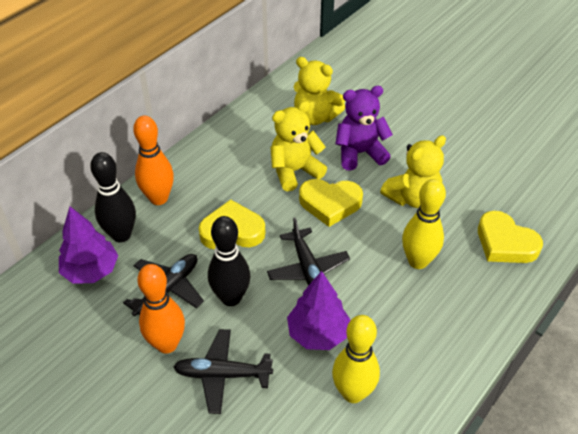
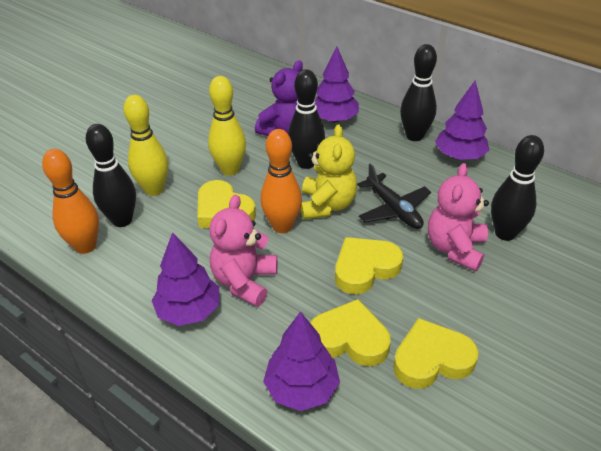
black bowling pin: [90,152,136,242] [208,216,250,306] = 2 -> [86,124,136,227] [288,69,325,169] [400,44,437,141] [491,135,544,241] = 4
black plane: [123,254,204,316] [173,329,273,414] [267,218,350,286] = 3 -> [357,163,431,229] = 1
pink teddy bear: none = 0 -> [209,195,277,307] [428,163,489,271] = 2
purple tree: [59,207,118,284] [287,271,350,350] = 2 -> [152,232,219,326] [263,311,340,411] [315,46,359,123] [435,81,489,160] = 4
yellow heart: [199,199,265,249] [299,179,363,227] [478,211,543,263] = 3 -> [197,180,256,228] [310,299,391,366] [335,237,403,294] [393,318,479,389] = 4
yellow teddy bear: [270,101,327,192] [294,57,345,125] [380,135,446,208] = 3 -> [301,124,357,219] = 1

